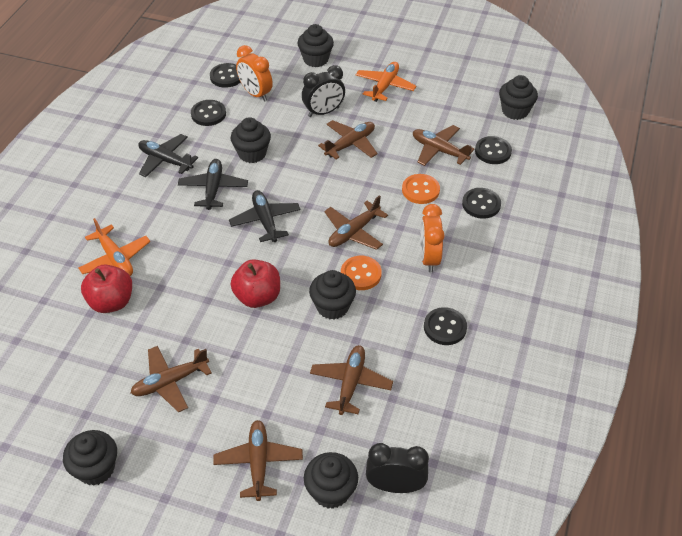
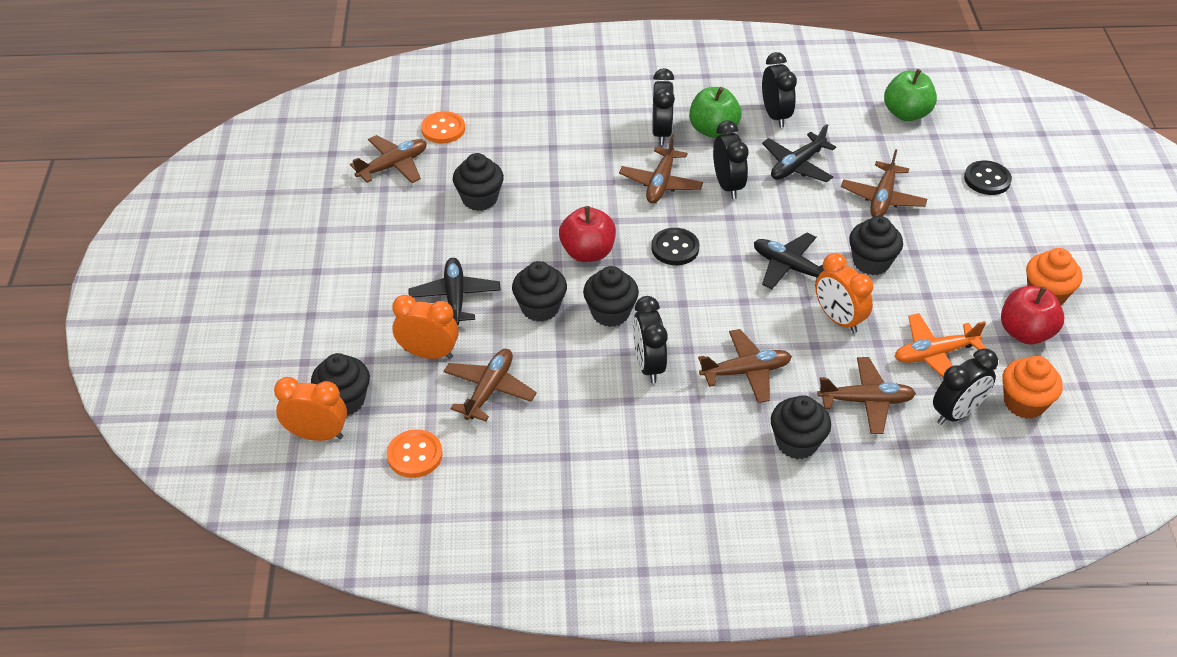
black button: [191,100,226,126] [210,63,240,88] [424,307,467,345] [462,188,501,219] [475,136,512,164] = 5 -> [651,228,699,265] [964,161,1012,195] = 2
black clock: [302,65,345,117] [366,443,429,493] = 2 -> [633,296,668,383] [652,68,675,145] [713,121,749,199] [762,52,797,128] [933,348,998,425] = 5
green apple: none = 0 -> [689,87,742,138] [884,69,937,121] = 2
orange clock: [236,45,273,102] [420,204,445,272] = 2 -> [274,377,347,441] [392,295,459,359] [815,253,873,333] = 3
orange cupcake: none = 0 -> [1002,356,1063,419] [1026,248,1082,305] = 2
orange plane: [78,218,150,276] [356,62,416,102] = 2 -> [895,313,986,377] = 1

